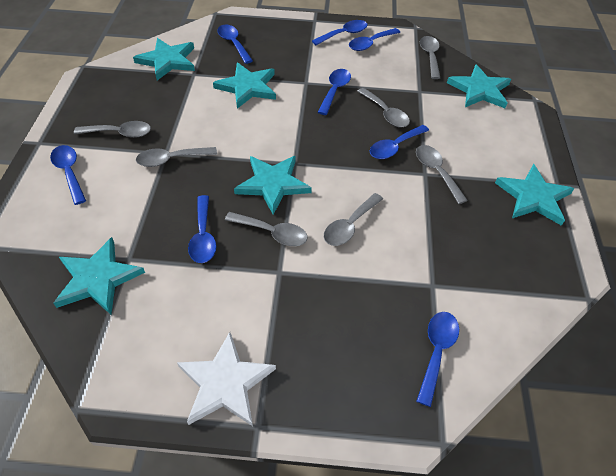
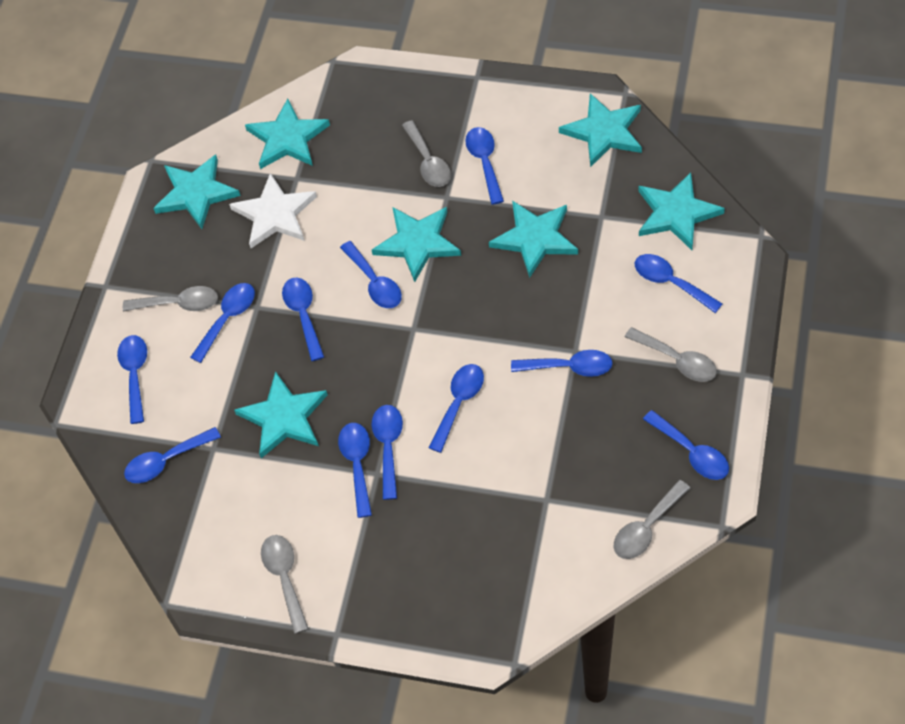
blue spoon: [50,145,86,205] [188,195,216,263] [217,24,253,64] [312,20,367,45] [318,69,351,115] [349,28,400,51] [370,125,429,159] [416,312,459,407] = 8 -> [117,335,147,424] [124,427,221,483] [190,283,255,363] [282,278,324,361] [338,423,372,518] [340,241,402,308] [371,405,403,500] [429,364,484,453] [465,127,504,205] [511,350,613,377] [635,254,722,313] [643,410,729,480] = 12
grey spoon: [74,121,151,138] [136,147,217,167] [225,212,308,246] [324,193,383,246] [357,88,410,127] [416,145,468,204] [420,36,440,79] = 7 -> [123,286,218,312] [261,535,309,634] [402,120,451,187] [613,480,690,559] [625,327,717,382] = 5
turquoise star: [53,237,145,314] [133,38,195,80] [213,62,276,109] [234,156,312,215] [447,64,511,108] [495,164,574,226] = 6 -> [153,155,241,229] [234,371,328,458] [245,98,330,169] [372,207,461,282] [489,201,578,278] [559,93,642,167] [638,172,725,250] = 7

